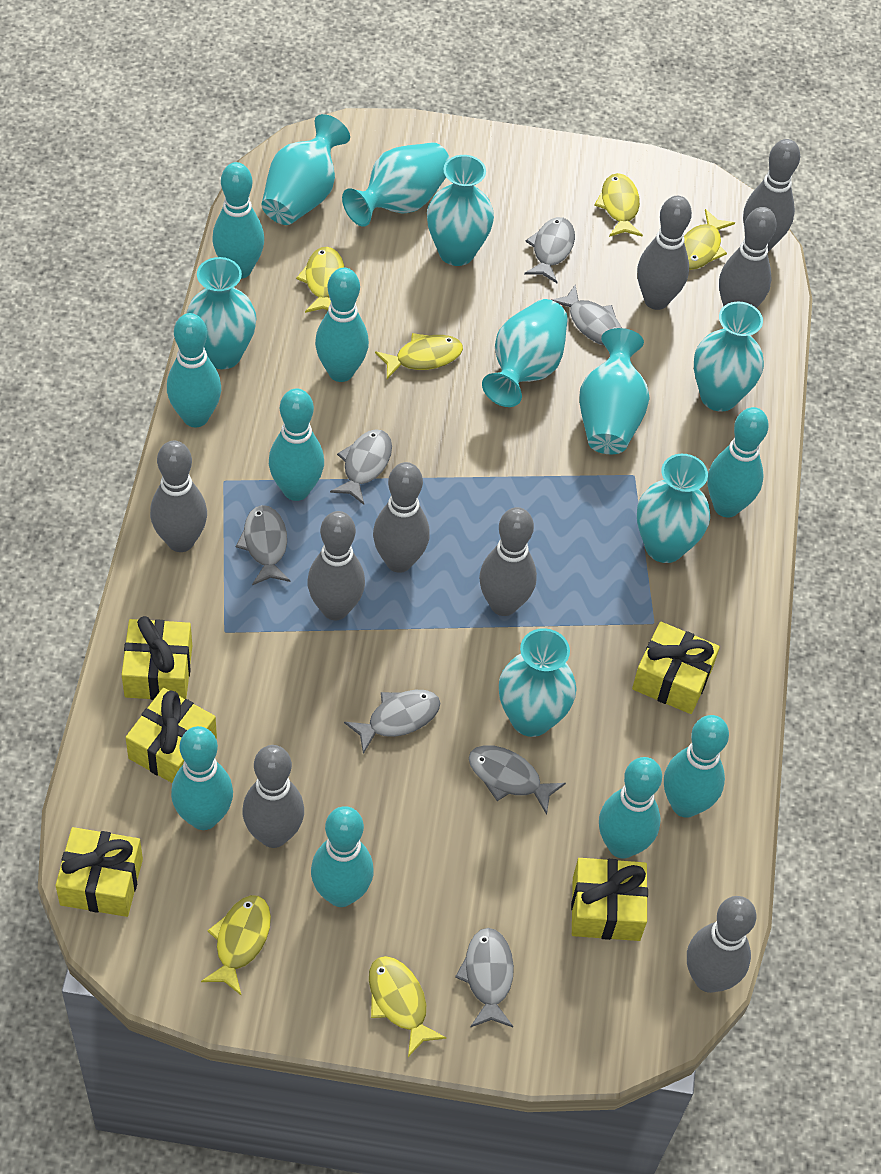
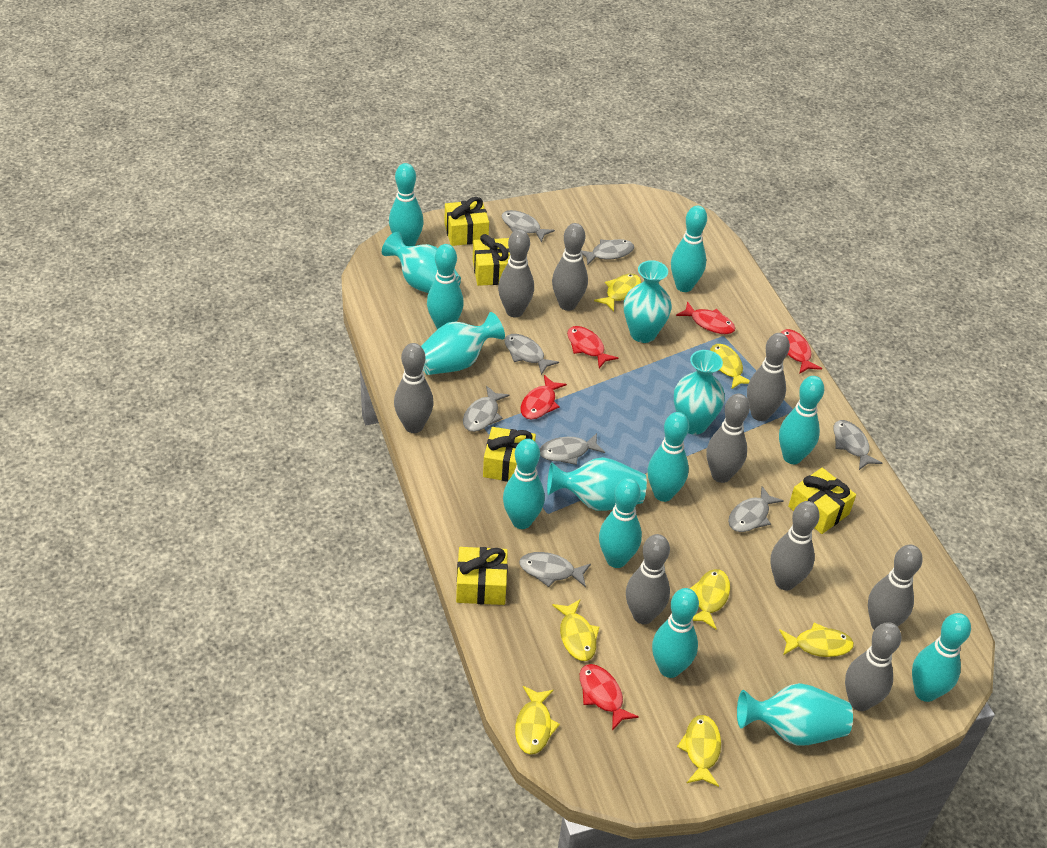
grey fish: [236,505,291,585] [330,429,392,505] [344,690,440,754] [455,928,514,1027] [469,745,566,815] [524,217,575,283] [551,285,622,345] = 7 -> [463,386,509,432] [502,210,555,242] [504,334,559,375] [519,552,591,587] [540,433,605,465] [582,239,634,266] [728,486,784,532] [833,420,882,470] = 8
red fish: none = 0 -> [520,375,567,419] [567,326,619,368] [580,664,639,731] [676,301,735,334] [781,329,822,374] = 5
turquoise vase: [186,257,256,369] [261,114,350,225] [342,142,450,227] [427,155,494,266] [482,299,568,407] [499,628,576,737] [579,328,650,454] [637,454,710,563] [694,302,764,412] = 9 -> [382,231,461,293] [421,312,505,375] [547,457,647,511] [624,260,672,343] [674,350,725,435] [737,683,853,746] = 6
yellow fish: [201,895,271,995] [296,247,344,313] [369,956,446,1057] [375,333,463,379] [594,173,643,237] [684,209,735,270] = 6 -> [515,686,560,754] [552,599,600,661] [594,274,641,311] [677,715,721,787] [689,569,730,629] [710,344,750,389] [779,622,854,657] = 7

